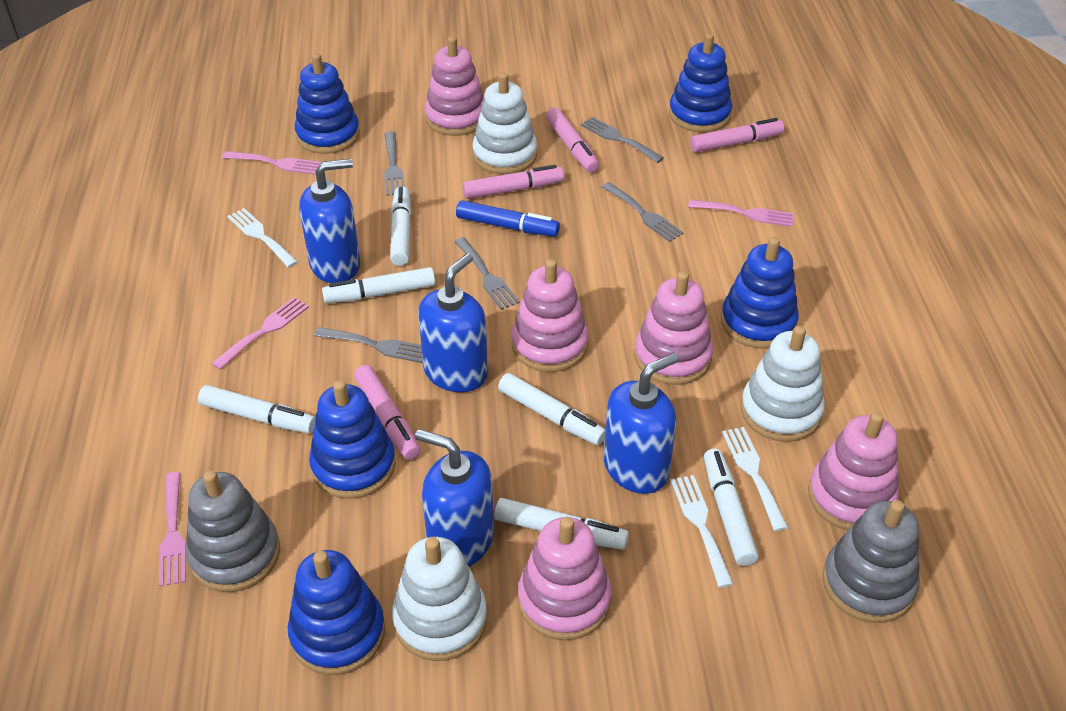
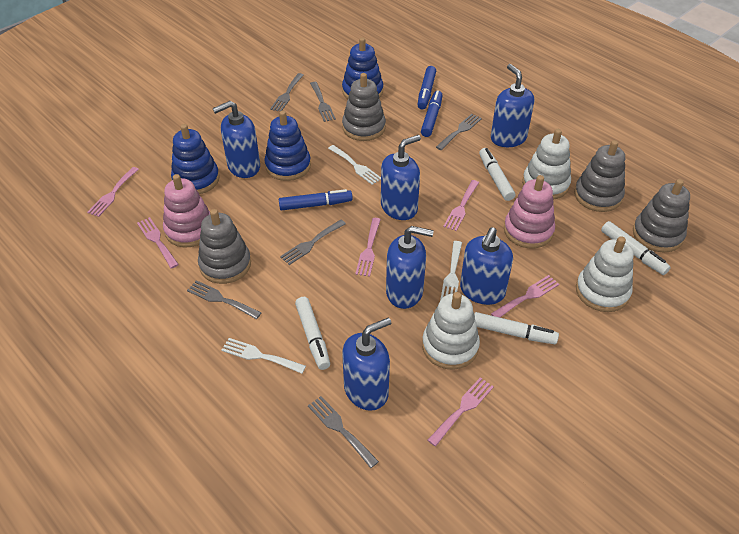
blue marker: [456,200,560,237] = 1 -> [279,189,353,211] [418,66,436,110] [421,90,443,137] = 3
blue soap dispenser: [299,159,360,283] [415,429,494,567] [418,253,488,392] [604,353,679,494] = 4 -> [213,101,260,178] [342,317,391,411] [381,135,421,220] [386,226,434,309] [460,227,513,305] [491,64,534,147] = 6
blue stacking toy: [288,550,385,675] [295,53,360,154] [309,380,396,499] [669,33,732,132] [721,237,799,349] = 5 -> [171,124,220,194] [264,111,311,181] [342,37,383,99] = 3
grey fork: [314,327,423,363] [384,131,405,196] [454,237,520,310] [581,117,664,163] [602,182,684,242] = 5 -> [187,280,261,319] [270,73,304,112] [280,220,346,265] [308,396,379,468] [310,82,336,122] [436,114,482,150] = 6
grey stacking toy: [186,470,280,592] [822,500,920,623] = 2 -> [198,209,251,284] [342,73,386,141] [574,140,625,212] [633,179,690,253] = 4
pink fork: [159,472,186,587] [211,297,309,370] [222,151,322,175] [688,200,794,227] = 4 -> [87,167,139,217] [137,217,179,269] [355,218,381,277] [428,377,494,447] [443,180,479,231] [491,275,559,317] = 6
pink marker: [354,365,421,460] [463,165,564,199] [546,108,599,173] [690,118,784,152] = 4 -> none = 0
pink stacking toy: [425,36,485,136] [512,259,588,372] [518,517,611,640] [635,271,713,385] [808,412,899,530] = 5 -> [163,174,210,248] [504,175,555,248] = 2
white marker: [198,385,316,434] [322,267,435,303] [390,186,411,266] [494,498,629,550] [498,373,606,445] [704,449,759,566] = 6 -> [295,297,330,370] [474,312,559,344] [479,148,515,201] [601,221,671,275] = 4

